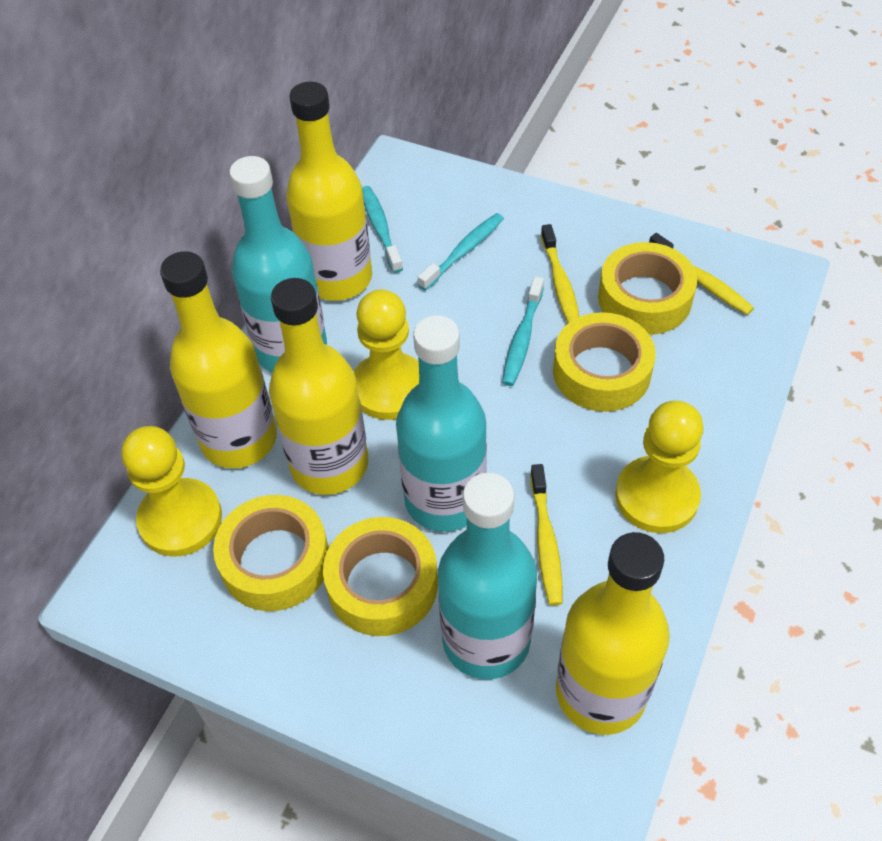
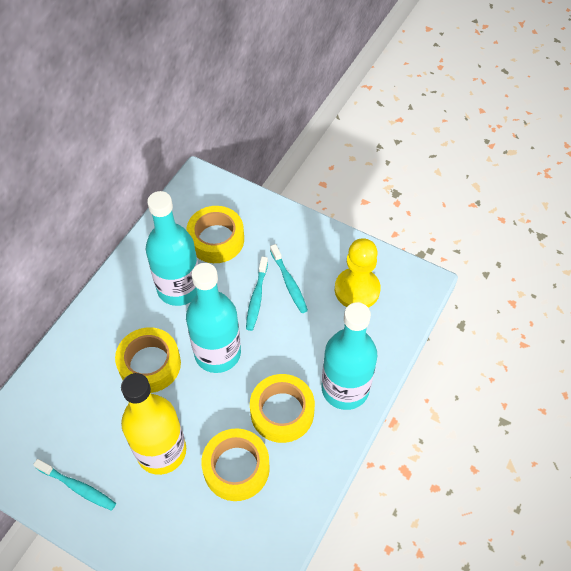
yellow bottle: [160,251,277,469] [269,278,368,495] [286,82,372,301] [556,532,670,735] = 4 -> [121,373,186,475] = 1
yellow pawn: [122,426,222,557] [354,289,419,420] [615,401,704,533] = 3 -> [335,238,381,308] = 1
yellow toothbrush: [530,464,563,606] [541,224,579,323] [649,233,754,315] = 3 -> none = 0

